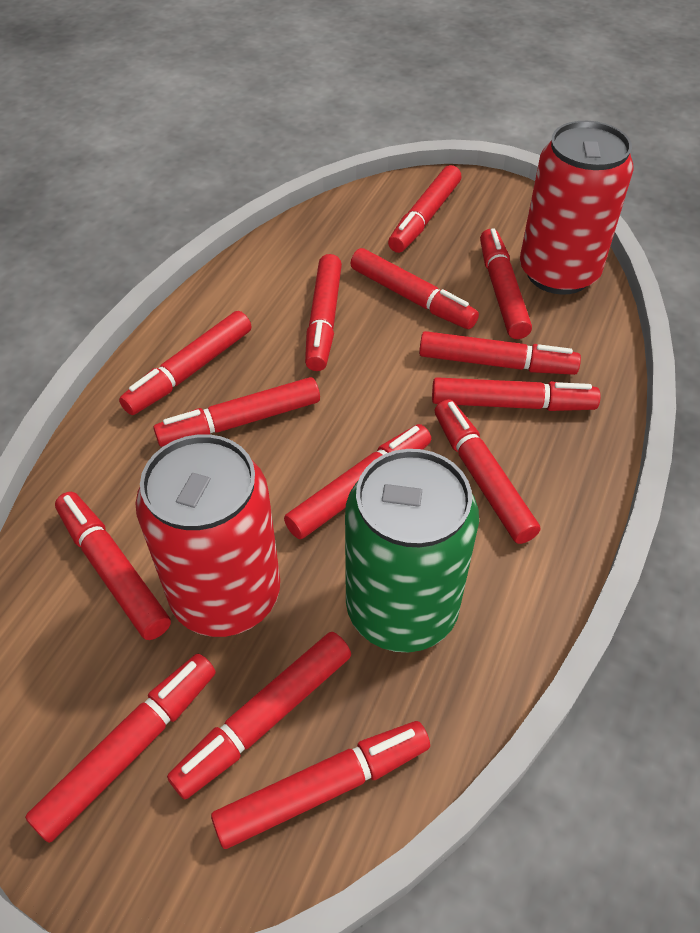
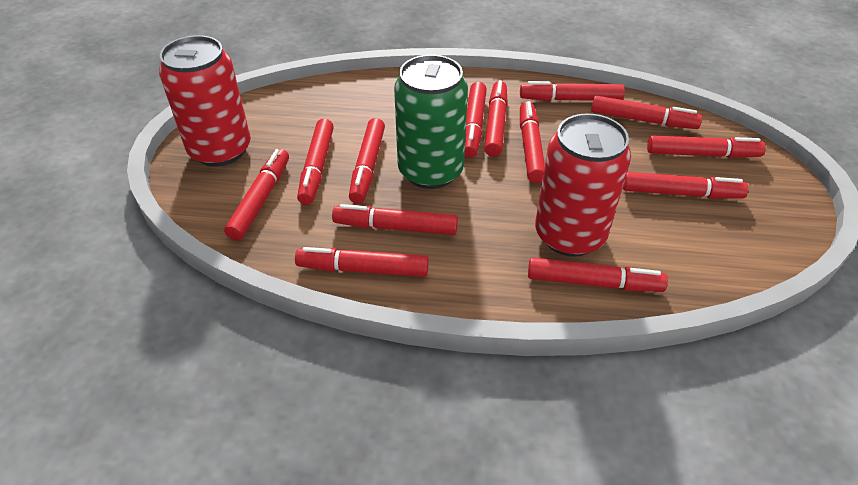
red marker: [25,654,216,843] [55,492,171,640] [119,311,251,415] [153,377,320,447] [167,632,351,799] [211,721,430,849] [284,424,431,539] [305,254,342,371] [350,248,479,329] [388,165,461,253] [419,331,581,375] [432,377,601,411] [435,399,540,544] [480,228,532,339] = 14 -> [224,149,289,240] [295,247,429,277] [297,119,334,205] [332,204,458,235] [349,118,385,204] [465,82,487,158] [484,80,508,157] [520,81,625,101] [520,101,545,183] [528,257,668,292] [591,95,702,129] [623,172,748,199] [647,135,766,158] = 13

